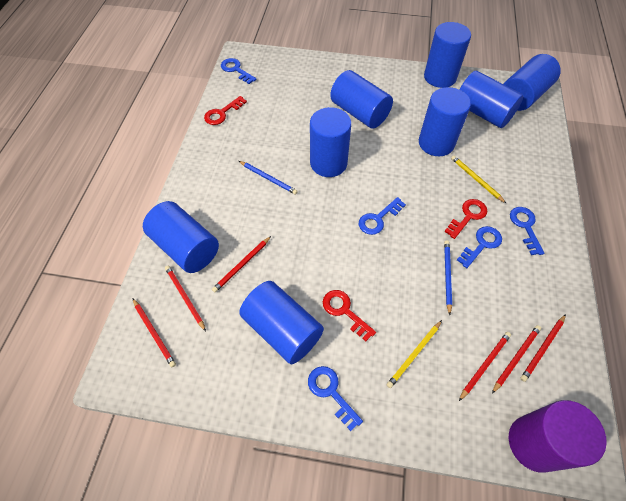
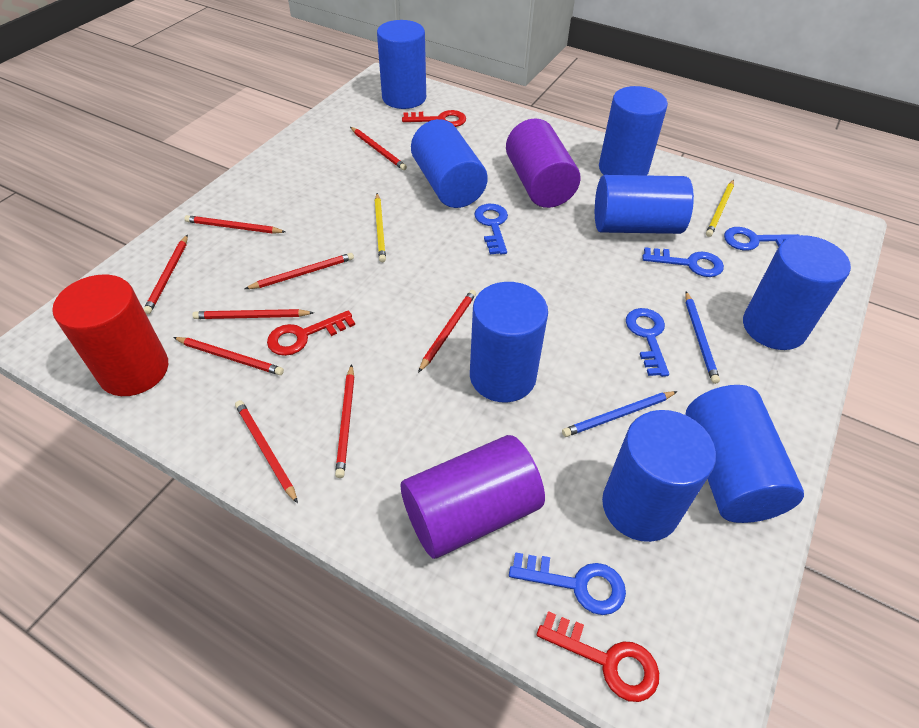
purple cylinder: [509,400,607,473] = 1 -> [401,435,545,559] [506,118,581,208] = 2
red cylinder: none = 0 -> [52,274,168,396] = 1
red pencil: [133,299,176,367] [165,266,206,331] [212,236,271,292] [459,332,511,401] [492,325,541,394] [521,314,566,382] = 6 -> [144,234,188,314] [173,337,284,375] [185,215,286,234] [192,309,314,319] [235,400,298,503] [245,253,354,289] [335,364,354,478] [350,127,407,170] [418,290,476,373] = 9

